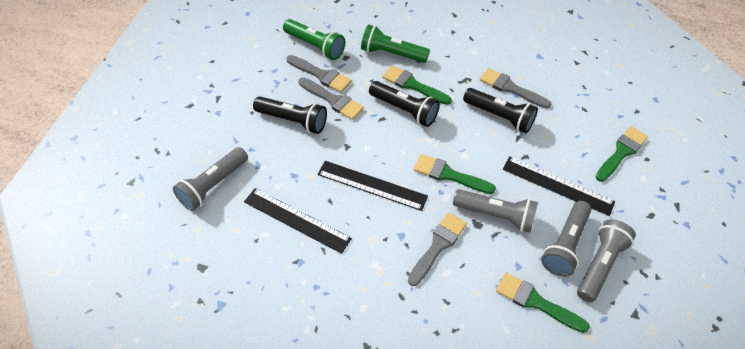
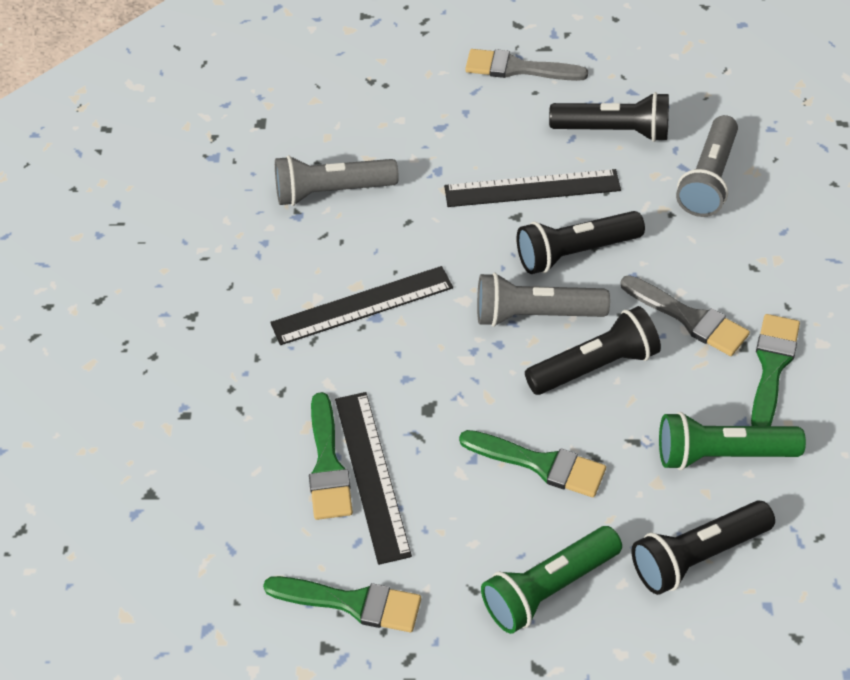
black flashlight: [253,96,327,134] [369,81,440,127] [463,88,538,133] = 3 -> [517,211,645,274] [525,306,661,395] [549,92,669,142] [632,500,775,595] = 4
grey brush: [286,55,352,93] [299,77,364,120] [408,213,467,286] [480,68,551,109] = 4 -> [465,49,588,81] [621,275,750,356] = 2
grey flashlight: [173,147,248,211] [453,189,538,233] [541,201,591,277] [577,219,636,302] = 4 -> [275,155,399,206] [477,273,610,327] [676,115,738,217] = 3

